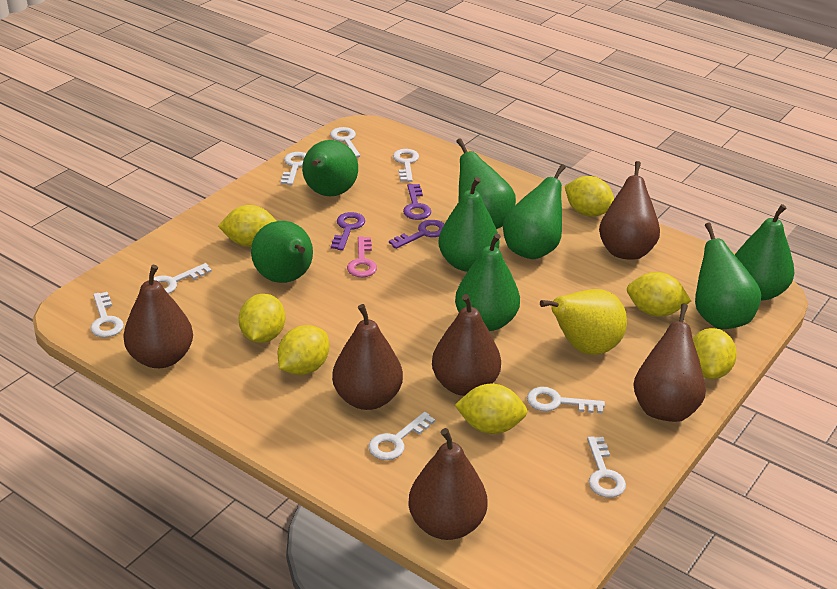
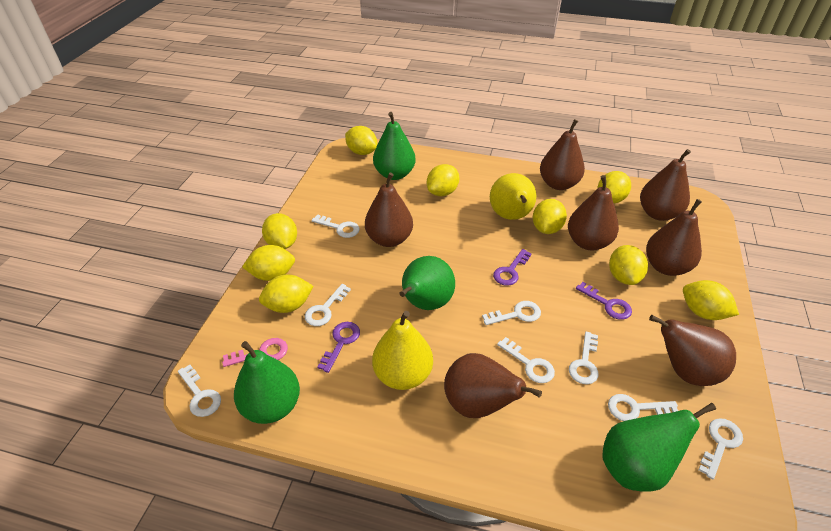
brown pear: [123,265,193,368] [332,304,403,410] [408,428,487,540] [432,294,501,396] [599,161,660,260] [633,303,706,422] = 6 -> [365,173,413,247] [444,353,542,418] [540,119,585,190] [568,175,619,251] [640,149,691,221] [646,199,702,276] [649,315,736,386] = 7
green pear: [251,221,313,283] [302,140,358,196] [438,177,499,271] [455,233,520,331] [457,138,516,229] [503,164,566,259] [695,222,761,329] [735,204,794,301] = 8 -> [234,341,300,424] [373,112,416,180] [399,256,455,310] [603,403,716,491] = 4
yellow lemon: [218,205,276,247] [239,294,285,343] [277,325,329,375] [455,384,527,434] [565,176,614,216] [627,272,691,317] [693,328,737,379] = 7 -> [242,245,295,281] [259,274,313,313] [262,213,297,249] [345,126,377,155] [427,164,459,196] [533,199,567,234] [597,171,631,204] [609,245,648,285] [683,280,739,320] = 9
yellow pear: [540,289,627,355] = 1 -> [372,311,433,390] [490,173,537,220] = 2

